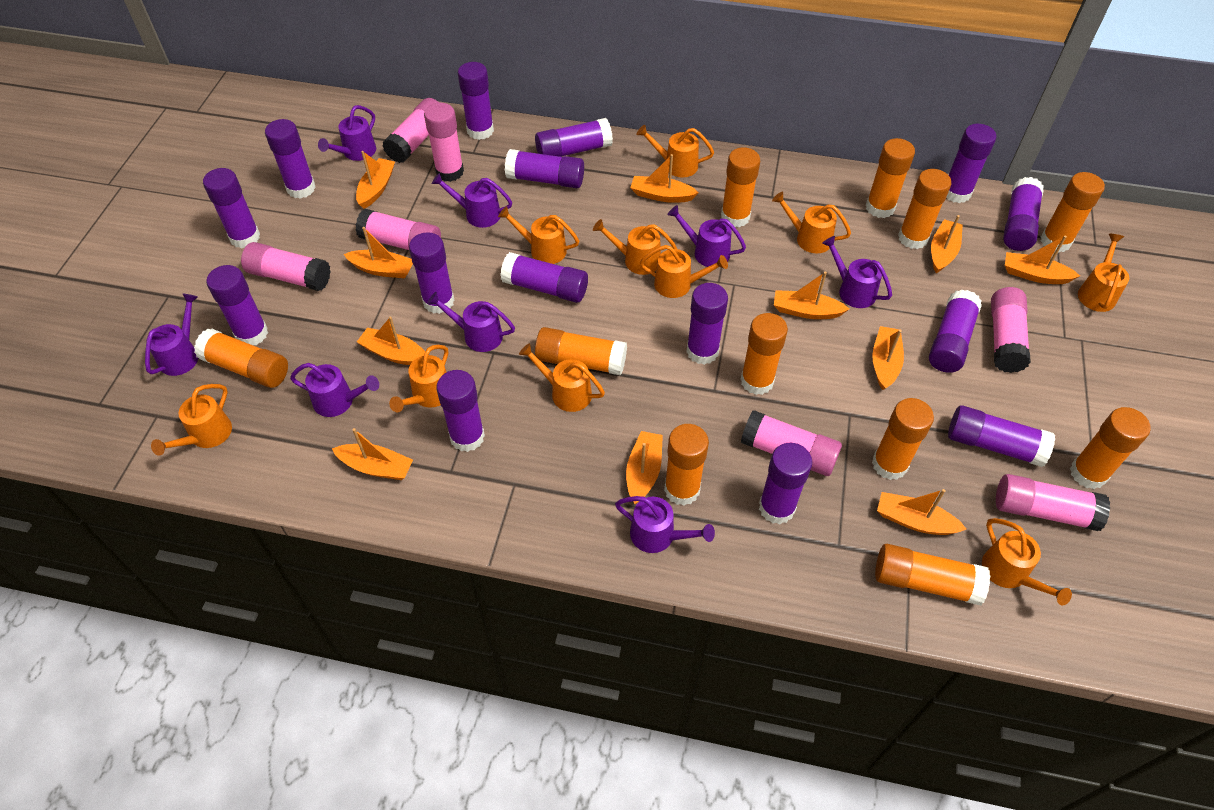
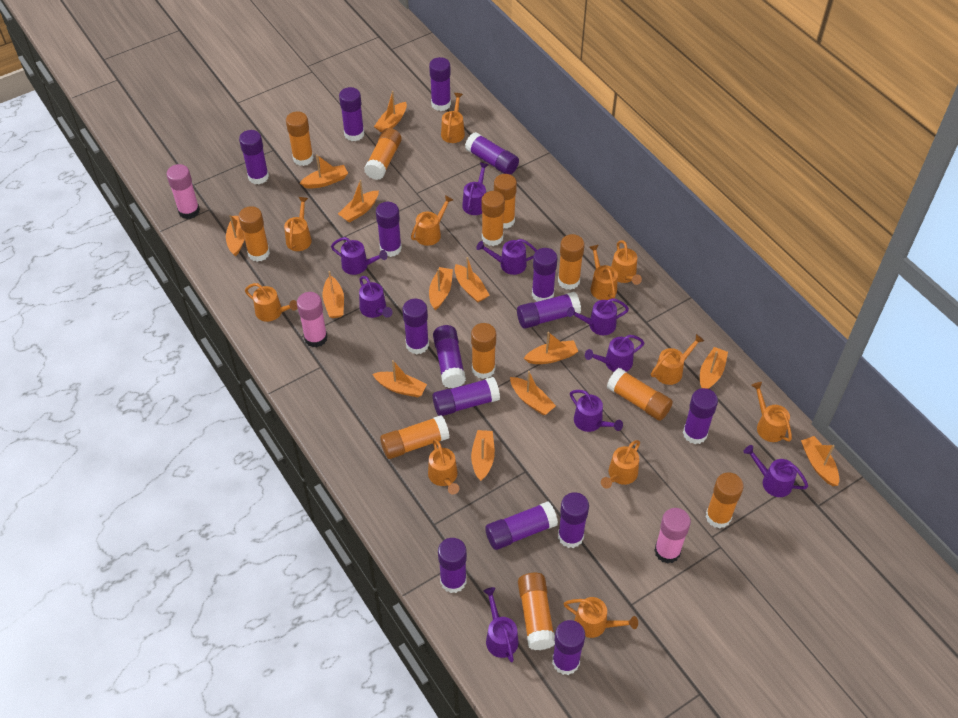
orange boat: [332,428,413,480] [344,227,413,278] [356,151,395,209] [357,316,425,365] [626,431,663,504] [630,154,699,203] [774,272,849,319] [872,326,904,390] [877,489,966,535] [931,215,963,273] [1005,236,1080,284] = 11 -> [226,215,245,256] [300,154,348,189] [323,271,344,318] [338,180,379,223] [373,360,427,397] [374,91,407,132] [429,267,453,310] [455,257,490,303] [471,430,495,481] [510,371,556,415] [524,332,578,364] [700,347,728,389] [801,436,839,486] = 13
orange watering can: [151,384,232,456] [389,345,448,412] [498,206,579,264] [519,343,605,412] [593,219,677,275] [637,125,714,178] [640,245,728,298] [772,192,851,254] [982,518,1072,605] [1078,234,1129,312] = 10 -> [245,283,298,322] [284,197,312,251] [411,195,453,246] [428,439,459,495] [441,93,465,143] [563,597,638,638] [589,245,618,300] [601,440,640,489] [611,240,642,285] [651,334,704,385] [751,382,792,442] = 11
pink glue stick: [241,242,331,291] [356,209,441,250] [382,98,439,163] [424,103,464,182] [741,410,842,476] [991,287,1031,373] [996,474,1110,531] = 7 -> [167,164,200,219] [297,292,328,347] [654,508,691,564] = 3
purple watering can: [145,294,198,376] [290,363,379,417] [318,105,376,161] [427,292,515,352] [432,173,512,228] [615,496,715,553] [667,205,746,267] [822,236,892,308] = 8 -> [331,237,387,275] [359,276,393,318] [462,163,489,215] [477,239,537,275] [483,587,518,663] [567,298,629,335] [570,390,623,432] [585,335,644,372] [743,445,808,497] = 9

